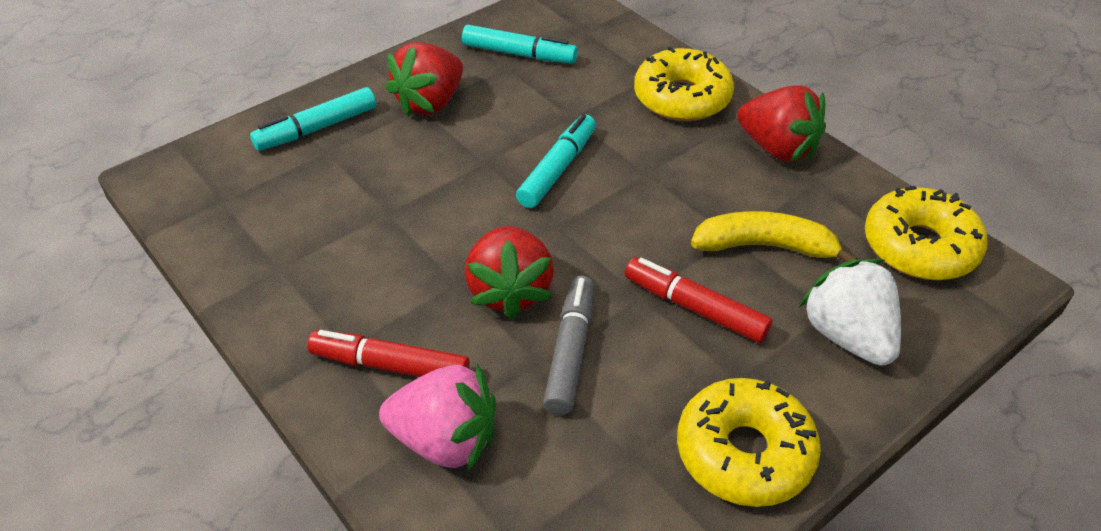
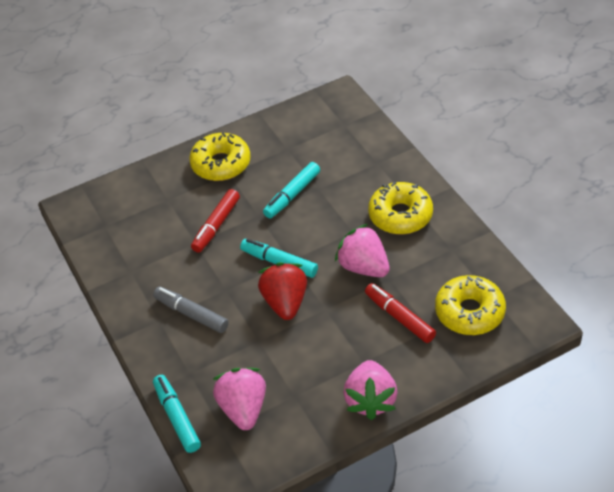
pink strawberry: [379,363,496,471] = 1 -> [213,368,266,430] [335,224,390,277] [344,360,397,420] = 3
red strawberry: [385,42,463,117] [465,226,554,320] [737,85,826,162] = 3 -> [258,262,307,320] = 1
white strawberry: [799,259,901,366] = 1 -> none = 0
yellow banana: [691,211,858,262] = 1 -> none = 0

